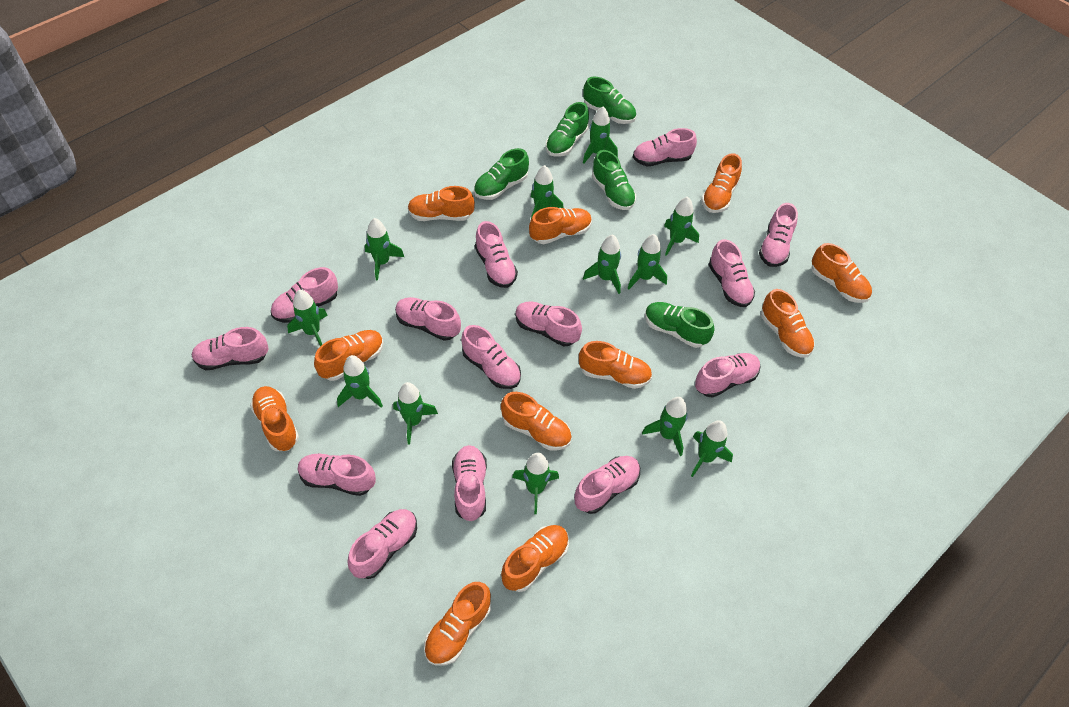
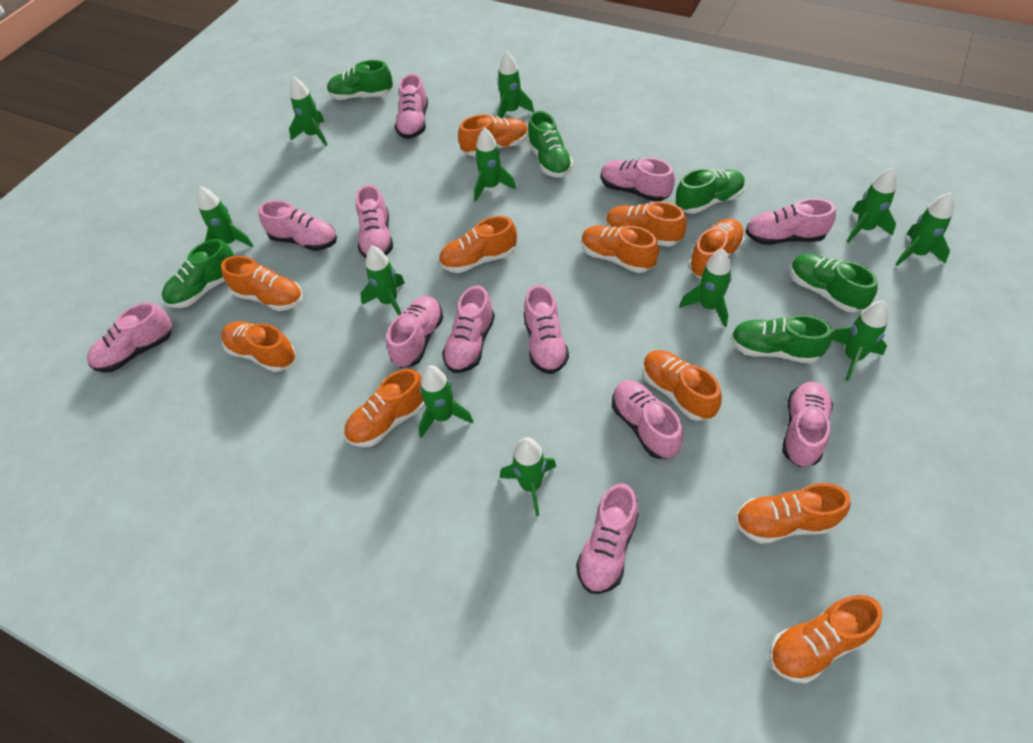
green rocket: [287,290,328,346] [337,355,383,408] [365,218,404,281] [393,382,438,445] [512,453,559,514] [531,165,564,218] [583,107,618,164] [583,234,621,294] [627,234,667,290] [642,397,688,456] [664,197,699,256] [691,420,733,477] = 12 -> [197,186,254,247] [289,77,327,146] [360,246,405,316] [418,365,473,438] [474,127,516,201] [497,52,534,118] [500,437,556,516] [679,249,732,327] [832,301,888,381] [847,167,896,243] [895,192,954,266] = 11
green shoe: [474,148,529,200] [545,102,589,157] [583,77,636,124] [592,150,636,210] [645,302,714,348] = 5 -> [162,239,234,308] [327,60,393,100] [527,111,573,177] [676,168,745,214] [731,315,832,363] [790,253,878,313] = 6
pink shoe: [192,327,269,370] [271,267,338,323] [298,453,376,496] [348,509,417,579] [395,297,461,341] [452,445,487,521] [461,325,521,389] [475,221,518,288] [515,301,582,346] [574,456,640,514] [633,128,697,166] [695,353,761,398] [709,239,755,307] [759,203,798,267] = 14 -> [87,302,172,373] [259,200,337,251] [356,185,393,258] [387,296,443,368] [395,74,428,139] [442,286,495,373] [524,285,569,374] [576,483,638,594] [601,157,675,202] [612,380,683,459] [745,198,836,245] [782,382,833,467] = 12

